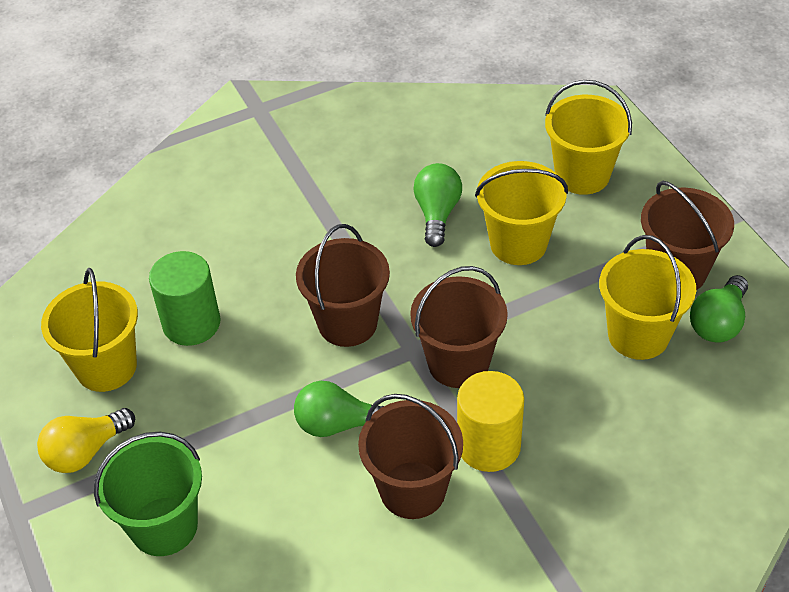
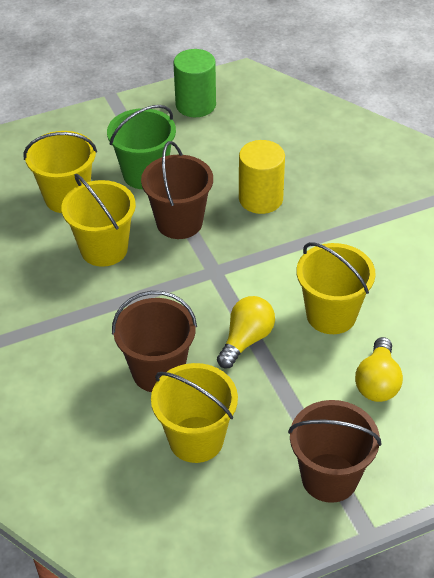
brown bucket: [296,224,390,347] [358,394,463,519] [410,266,508,388] [641,181,734,290] = 4 -> [112,291,197,392] [141,141,213,239] [288,400,381,503] = 3
green light bulb: [294,381,384,437] [413,163,462,247] [690,275,748,343] = 3 -> none = 0
yellow light bulb: [37,408,135,473] = 1 -> [217,296,275,369] [355,337,403,402] = 2

